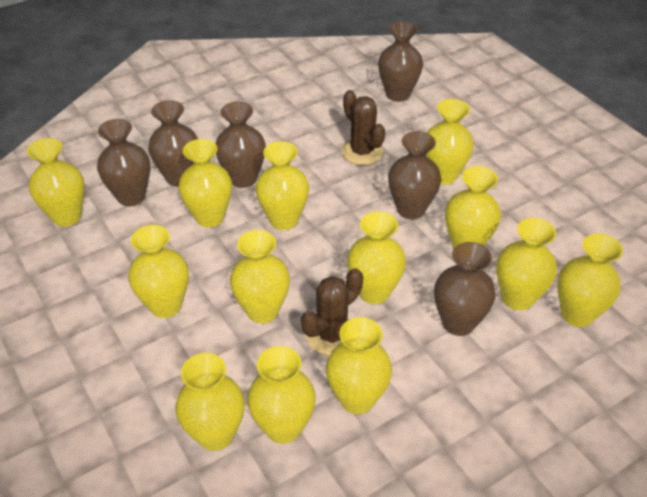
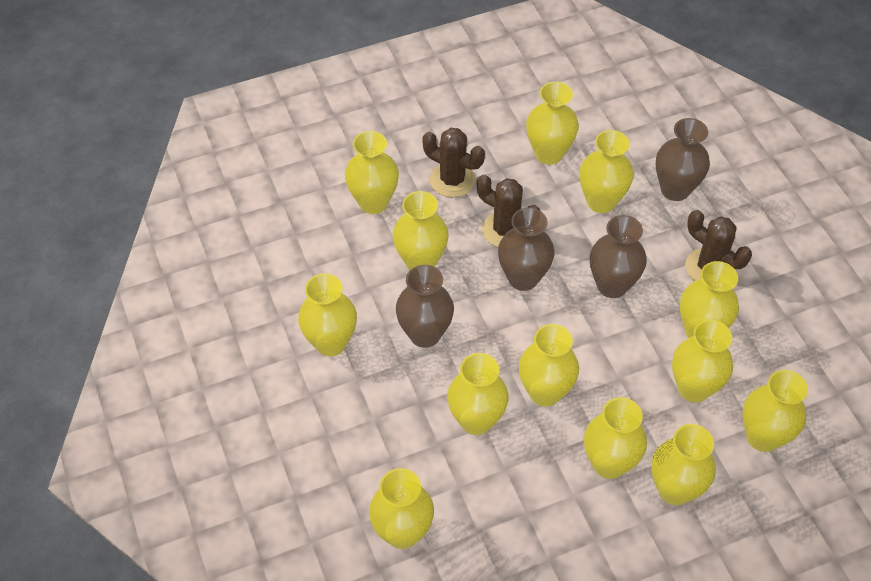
brown cactus: [301,268,363,356] [341,90,385,165] = 2 -> [422,128,485,197] [477,175,540,247] [685,210,752,281] = 3
brown vase: [97,119,150,206] [148,100,198,187] [216,102,266,188] [378,21,423,102] [388,131,441,219] [434,242,496,336] = 6 -> [396,265,454,348] [498,207,555,291] [590,215,647,298] [656,118,710,201] = 4

